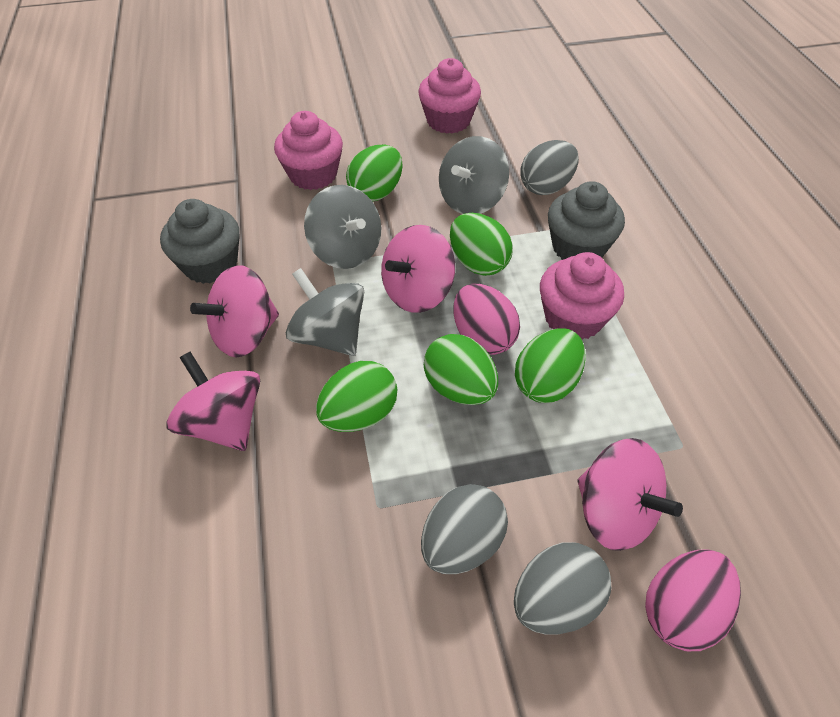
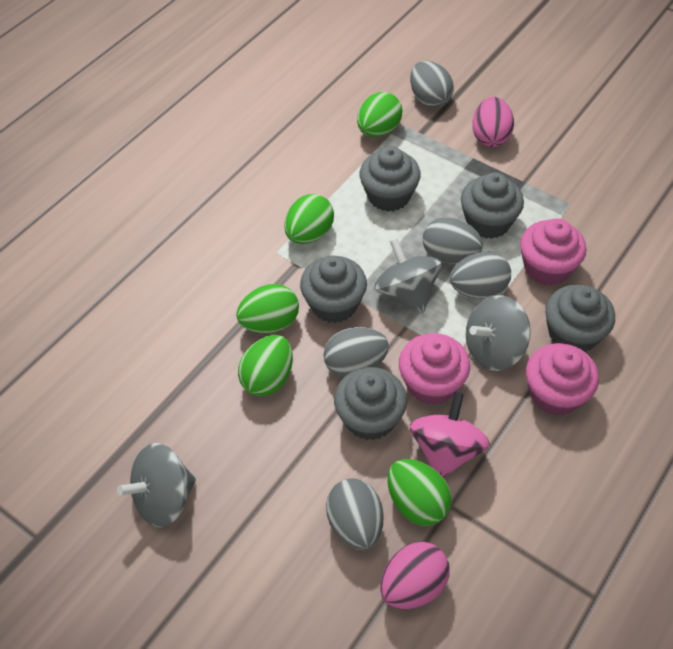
grey cupcake: [160,199,240,284] [548,181,625,260] = 2 -> [300,255,367,323] [334,367,407,440] [360,146,421,211] [461,173,524,239] [545,285,615,352] = 5
grey egg: [421,484,508,574] [514,542,611,635] [520,140,579,195] = 3 -> [323,327,389,378] [326,478,383,550] [410,61,454,108] [423,217,483,264] [450,251,511,299] = 5
pink spinning top: [166,352,260,451] [190,265,279,358] [381,225,455,313] [577,438,683,551] = 4 -> [410,392,490,478] = 1

